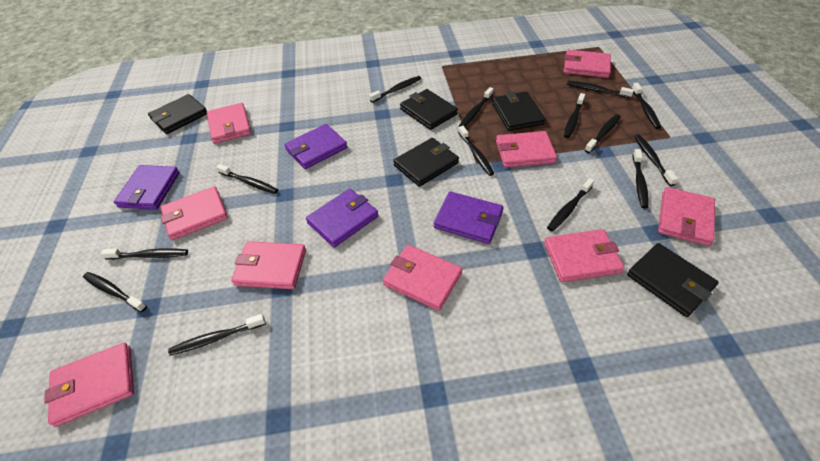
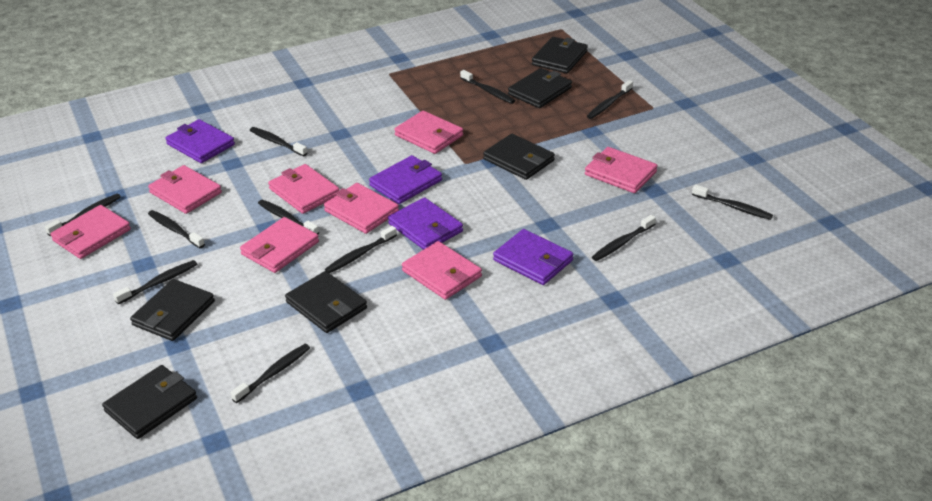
black toothbrush: [83,272,147,312] [101,248,188,260] [168,314,266,356] [216,164,278,194] [369,76,421,103] [458,126,494,176] [459,87,494,127] [547,178,594,232] [564,93,585,138] [567,81,634,98] [585,114,621,153] [632,83,661,129] [633,149,649,209] [634,135,678,186] = 14 -> [45,194,121,236] [113,260,197,304] [148,210,205,248] [230,344,310,403] [250,127,307,156] [258,199,319,234] [325,226,397,273] [460,70,515,104] [587,80,633,119] [592,215,656,261] [692,184,773,220] = 11
black wallet: [148,94,207,134] [393,138,459,187] [400,89,458,130] [492,92,545,131] [627,243,719,317] = 5 -> [102,365,197,439] [130,279,215,341] [285,271,367,333] [483,134,555,180] [508,68,572,108] [532,37,588,73] = 6
pink wallet: [44,343,134,427] [160,186,228,240] [207,103,251,144] [231,241,306,289] [383,245,462,311] [496,131,557,168] [544,229,625,282] [564,50,611,78] [658,187,715,246] = 9 -> [50,205,131,259] [148,165,222,214] [240,217,319,273] [268,164,339,214] [324,183,399,234] [394,111,463,154] [402,241,482,300] [585,147,658,193] = 8

